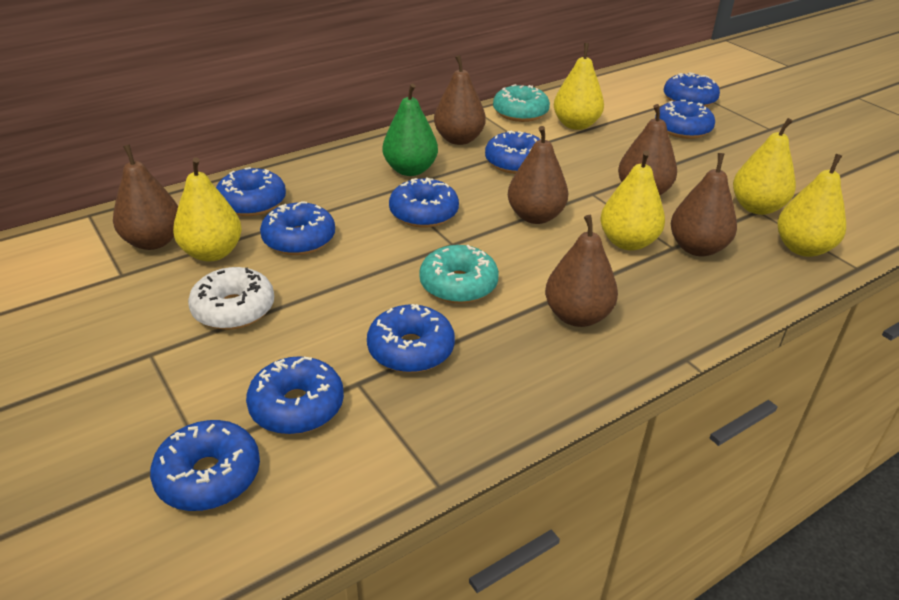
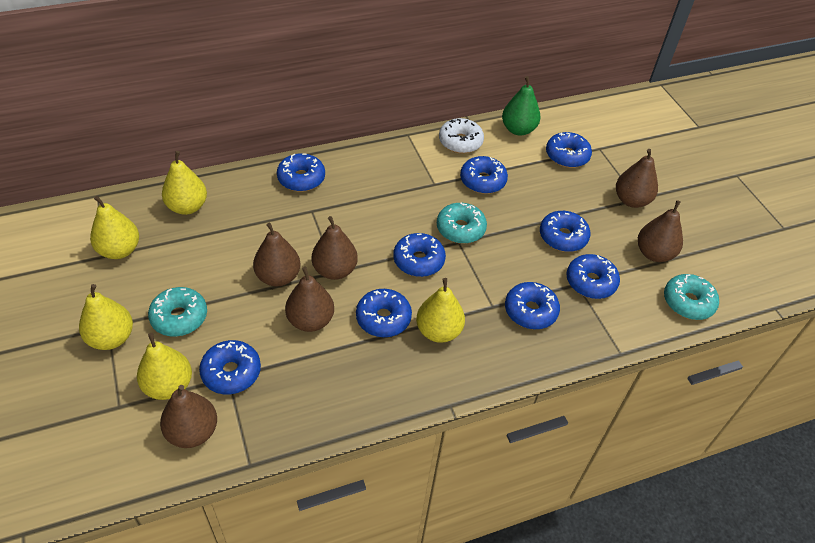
turquoise donut: [419,245,499,304] [493,84,550,122] = 2 -> [148,287,207,337] [437,203,487,244] [664,274,719,320] = 3

